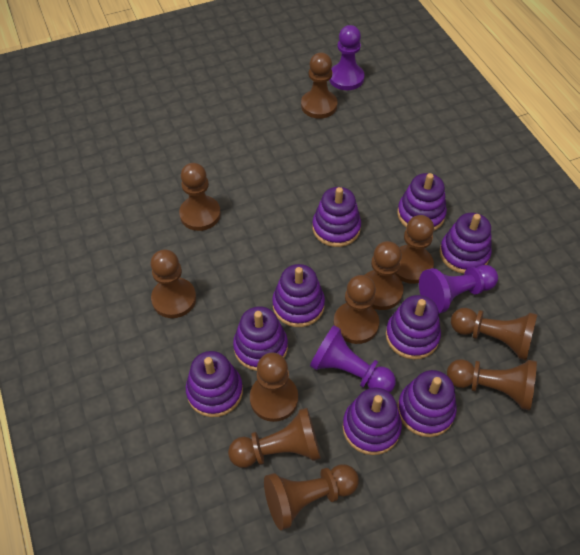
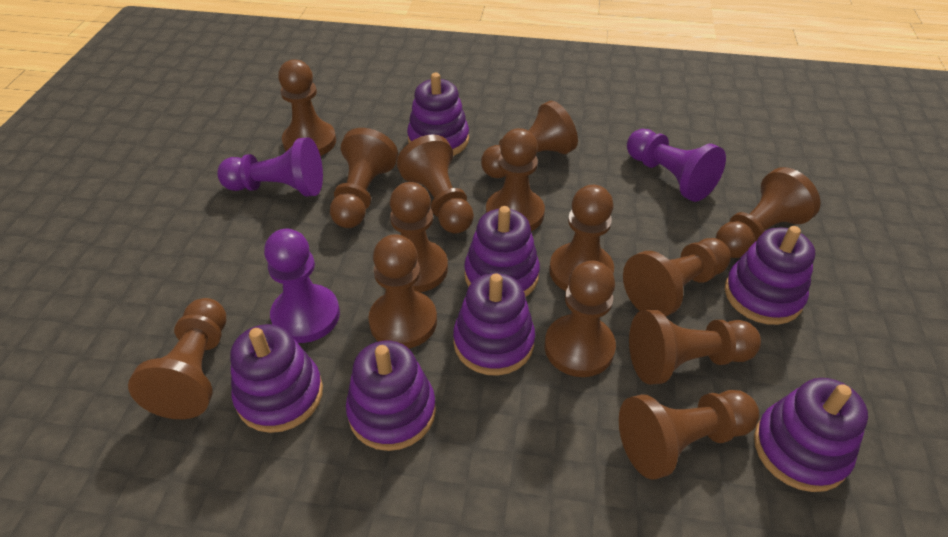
brown pawn: [151,250,196,318] [179,163,221,231] [228,408,321,468] [250,353,298,422] [264,464,359,530] [301,53,338,119] [333,275,379,344] [365,241,404,310] [395,215,434,284] [447,359,537,410] [451,308,538,360] = 11 -> [128,298,226,419] [278,60,336,156] [330,128,398,228] [368,234,437,348] [390,182,448,292] [397,134,474,234] [481,101,578,178] [486,128,545,231] [545,261,616,377] [549,185,614,291] [619,390,759,480] [623,238,731,316] [629,310,761,385] [716,167,821,258] = 14
purple stacking toy: [186,351,243,417] [233,306,288,371] [272,264,325,327] [312,187,361,247] [342,388,402,455] [386,295,441,360] [397,173,447,231] [397,370,457,437] [439,213,492,274] = 9 -> [230,324,323,433] [346,341,436,451] [407,73,469,156] [453,273,535,376] [464,206,540,297] [725,226,815,325] [754,378,868,492] = 7

